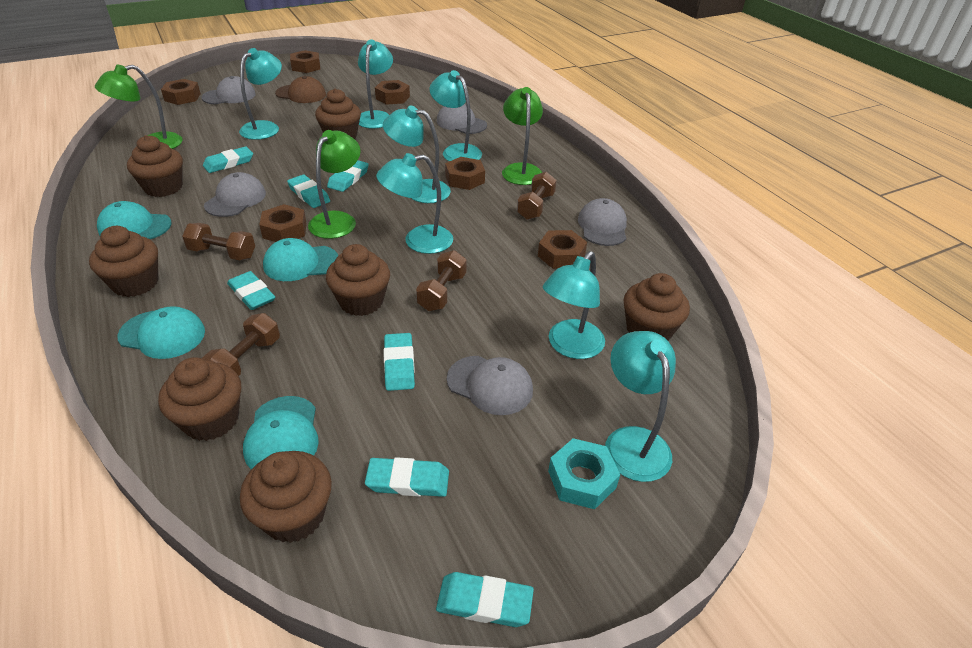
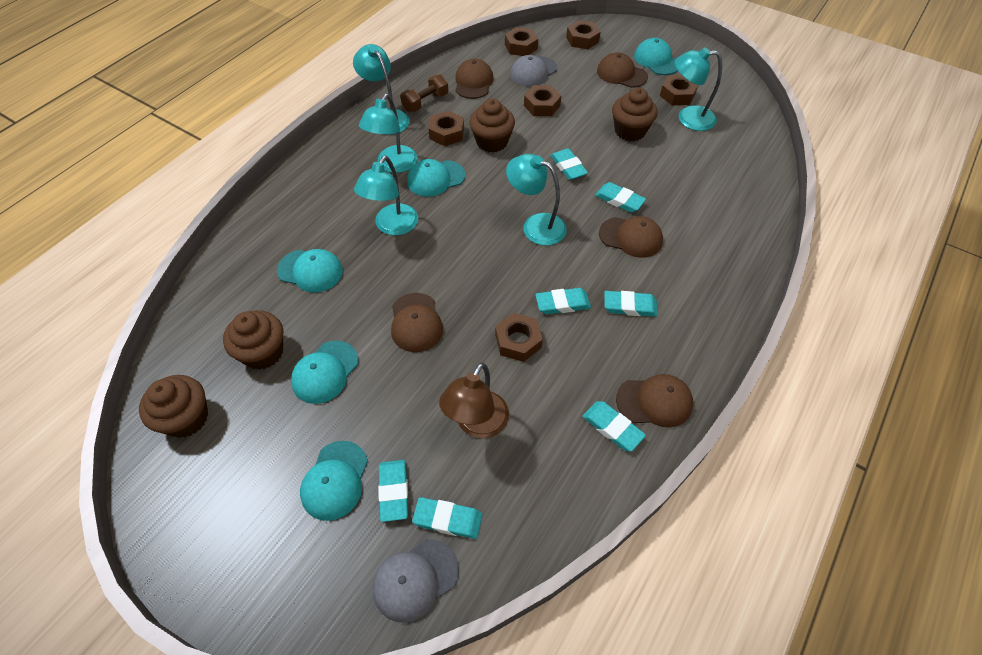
brown cap: [275,76,326,103] = 1 -> [391,293,443,352] [456,59,494,99] [597,52,648,88] [599,216,663,258] [616,374,693,428] = 5
brown cupcake: [89,226,158,297] [127,135,183,197] [158,357,241,441] [240,451,332,543] [315,89,361,139] [326,244,390,316] [623,273,690,341] = 7 -> [139,375,208,438] [223,310,283,370] [469,99,515,153] [612,88,657,141] = 4
brown dumbbell: [182,223,255,260] [202,313,280,376] [416,250,467,311] [517,172,557,220] = 4 -> [400,74,449,112] = 1
brown lamp: none = 0 -> [439,363,509,438] = 1
green lamp: [95,65,183,149] [308,130,361,239] [502,87,543,185] = 3 -> none = 0
grey cap: [202,76,256,104] [204,172,266,217] [437,104,487,134] [447,356,533,415] [578,198,627,246] = 5 -> [373,539,459,623] [510,55,557,87] = 2
turquoise cap: [97,201,171,239] [117,306,205,359] [243,396,319,469] [263,238,338,281] = 4 -> [277,249,343,293] [291,341,359,404] [300,441,368,521] [407,159,465,197] [634,38,678,75] = 5
turquoise lamp: [239,48,282,140] [358,39,393,129] [376,153,453,254] [383,106,451,203] [429,70,482,161] [543,251,605,359] [605,331,676,482] = 7 -> [353,44,410,135] [354,156,418,235] [359,94,417,173] [506,154,567,246] [675,48,722,131] = 5
turquoise nut: [548,438,620,509] = 1 -> none = 0

